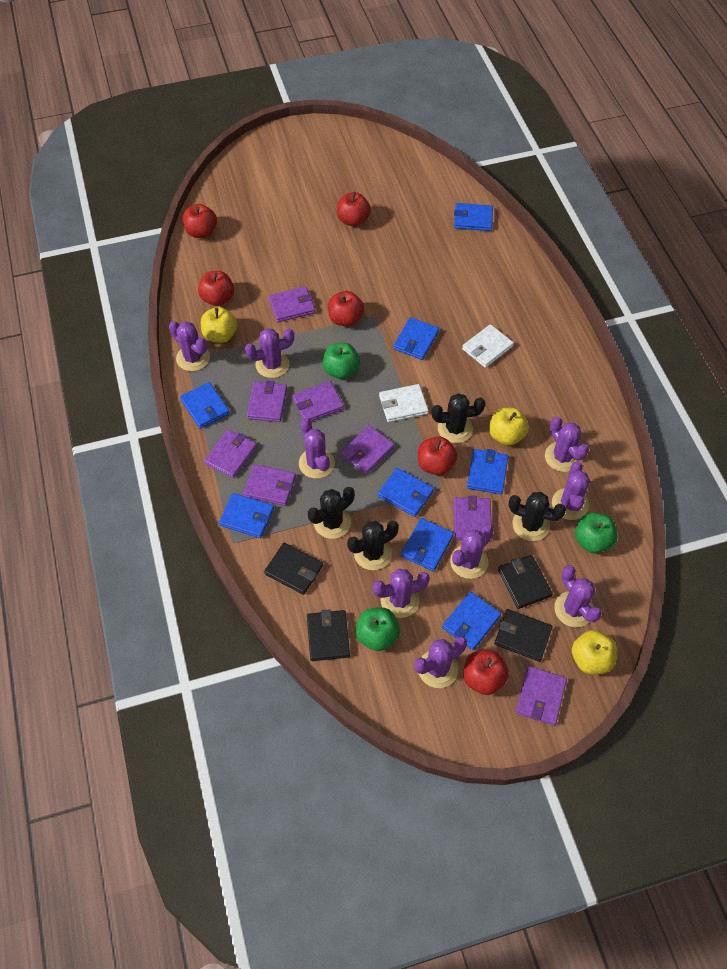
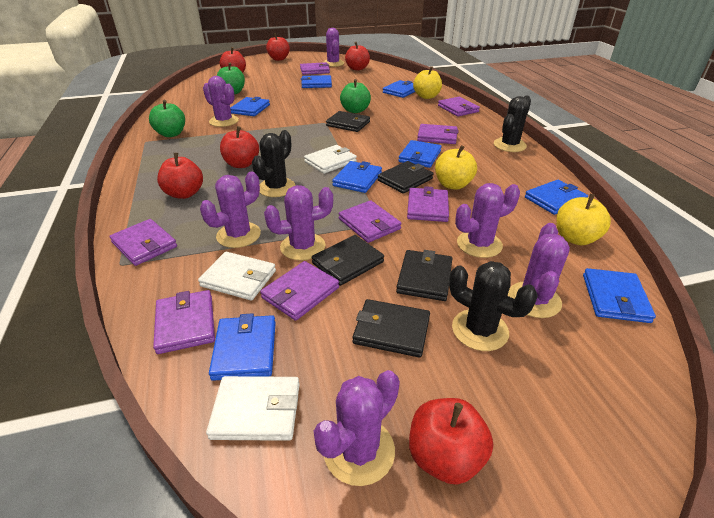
black cactus: [308,487,355,539] [347,520,399,570] [431,393,486,443] [508,492,566,541] = 4 -> [252,130,296,197] [449,261,538,351] [494,96,531,152] = 3
black wallet: [264,543,323,595] [307,609,350,661] [494,609,553,662] [498,555,553,609] = 4 -> [312,235,384,286] [326,111,370,132] [353,299,430,358] [378,161,433,194] [396,250,452,301] = 5
purple cactus: [169,321,210,371] [245,328,294,378] [299,418,335,479] [373,569,430,618] [415,636,467,688] [450,524,494,579] [545,417,589,472] [552,461,590,520] [554,565,602,627] = 9 -> [200,172,261,248] [203,76,239,127] [264,185,333,260] [314,370,400,486] [324,28,344,67] [455,183,520,258] [508,223,570,318] = 7
white wallet: [379,384,429,422] [462,324,514,368] = 2 -> [198,252,276,301] [206,376,300,441] [304,145,357,174] = 3

